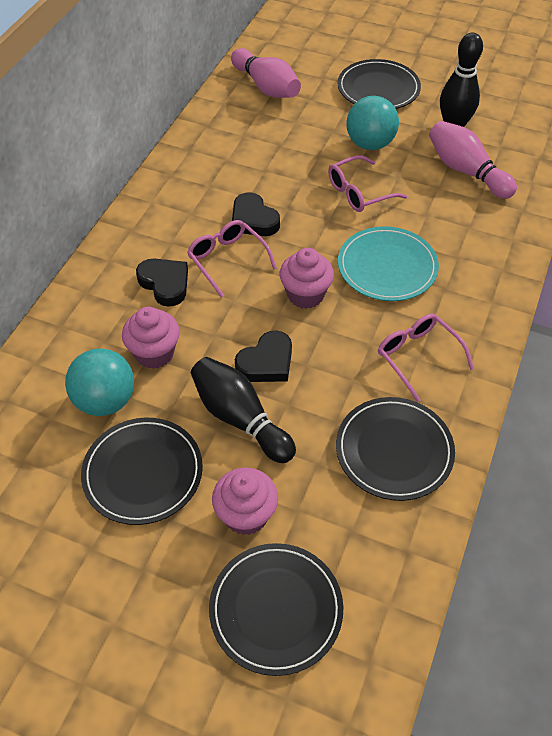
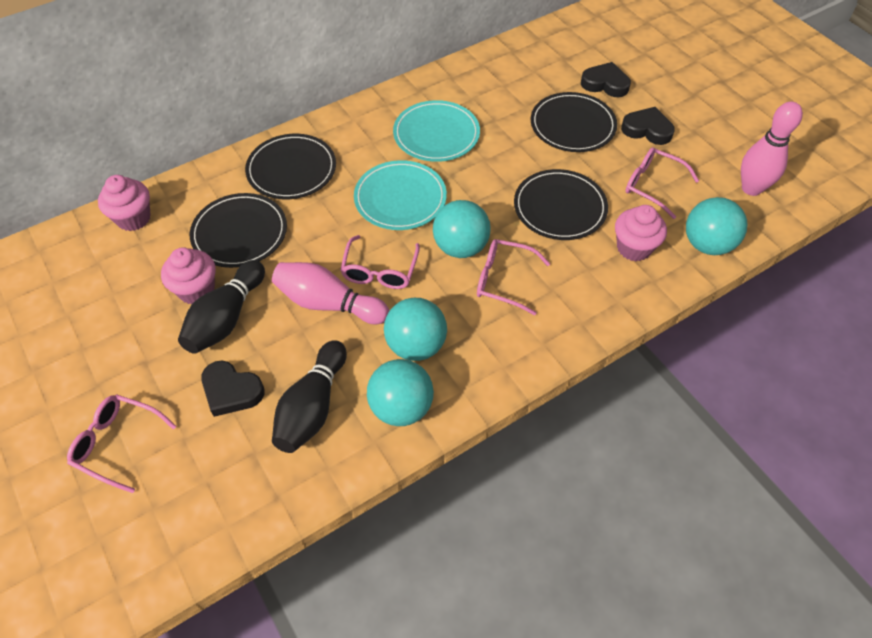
pink glasses: [187,220,277,298] [328,155,407,212] [378,314,474,402] = 3 -> [67,395,177,493] [340,235,420,289] [477,239,550,315] [625,147,699,219] = 4
turquoise ball: [65,349,134,416] [346,96,399,150] = 2 -> [367,359,434,426] [384,298,447,361] [433,200,491,258] [686,197,747,255] = 4
turquoise plate: [338,226,439,301] = 1 -> [354,160,447,230] [393,100,480,162] = 2

